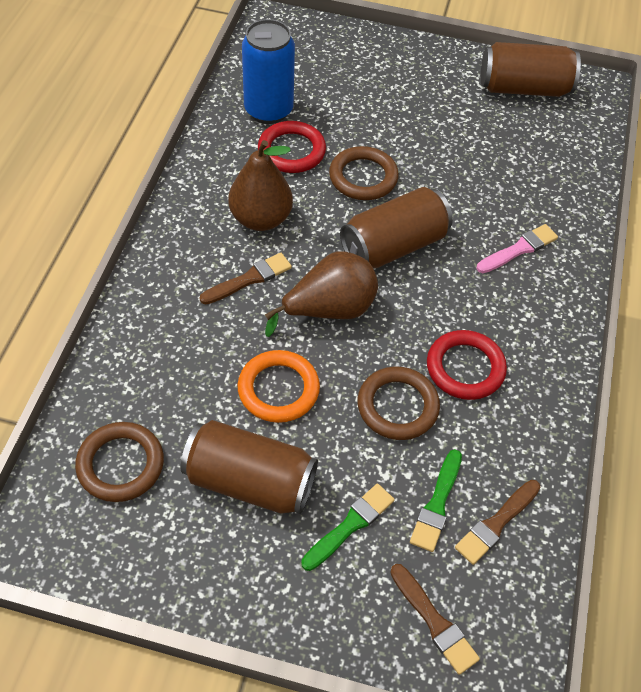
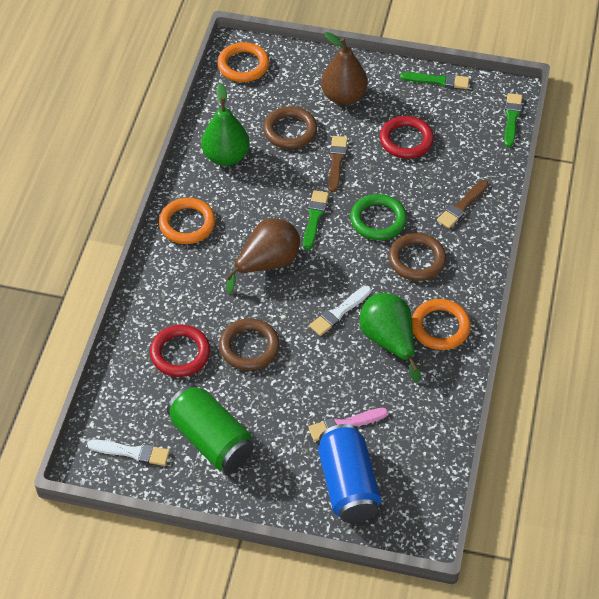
brown brush: [200,253,292,305] [390,564,480,675] [455,480,541,565] = 3 -> [328,136,348,193] [437,180,488,229] = 2
brown can: [180,420,318,514] [340,187,453,269] [481,42,581,97] = 3 -> none = 0
green brush: [301,484,395,571] [410,449,462,552] = 2 -> [303,190,329,250] [400,72,469,89] [504,93,522,147] = 3
green can: none = 0 -> [167,384,254,472] = 1
green pear: none = 0 -> [201,83,250,166] [360,293,421,382] = 2
green ring: none = 0 -> [350,194,407,240] = 1
orange ring: [237,350,320,423] = 1 -> [159,198,215,244] [217,42,269,82] [412,299,471,350] = 3
white brush: none = 0 -> [87,439,170,466] [309,286,371,336] = 2

